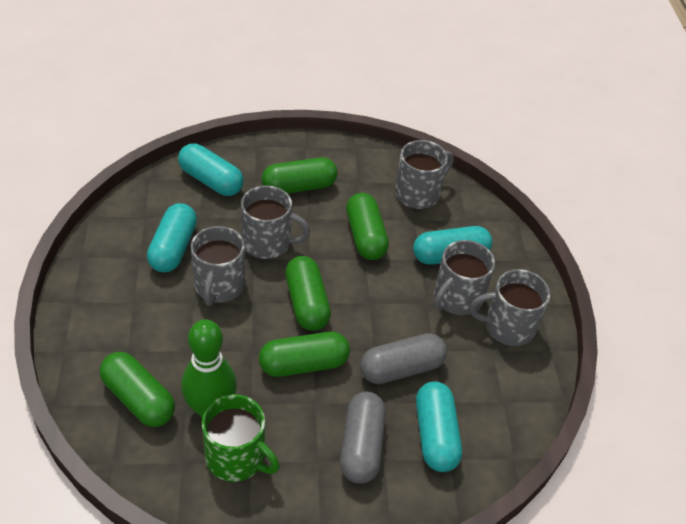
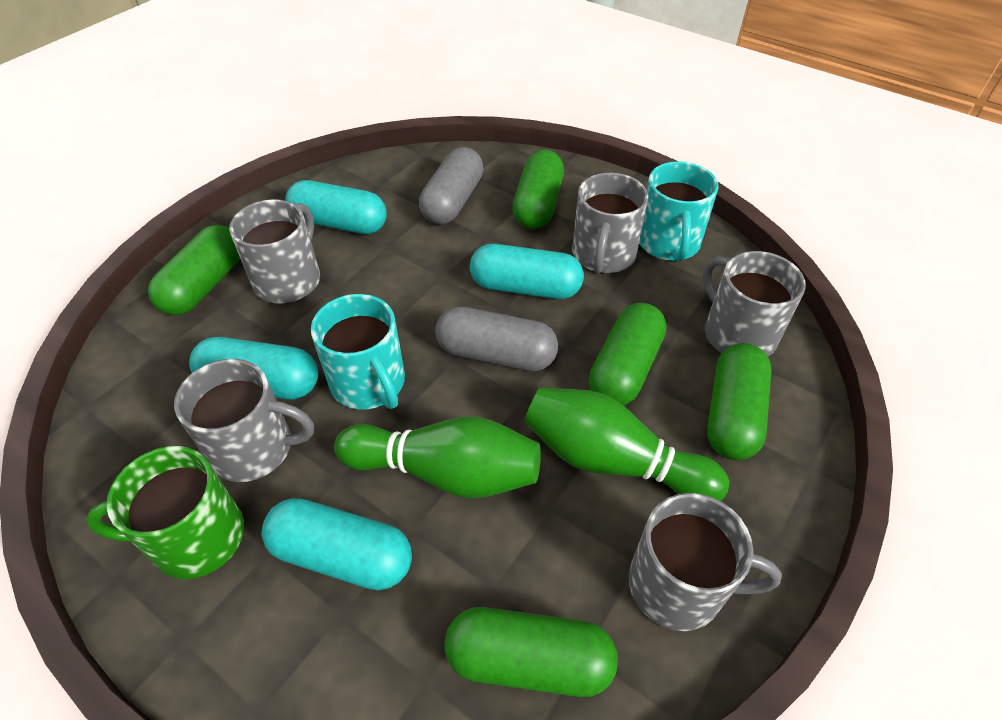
green bowling pin: [181,319,237,417] = 1 -> [334,416,541,499] [524,387,729,501] = 2
turquoise mug: none = 0 -> [311,294,405,410] [639,161,719,262] = 2

